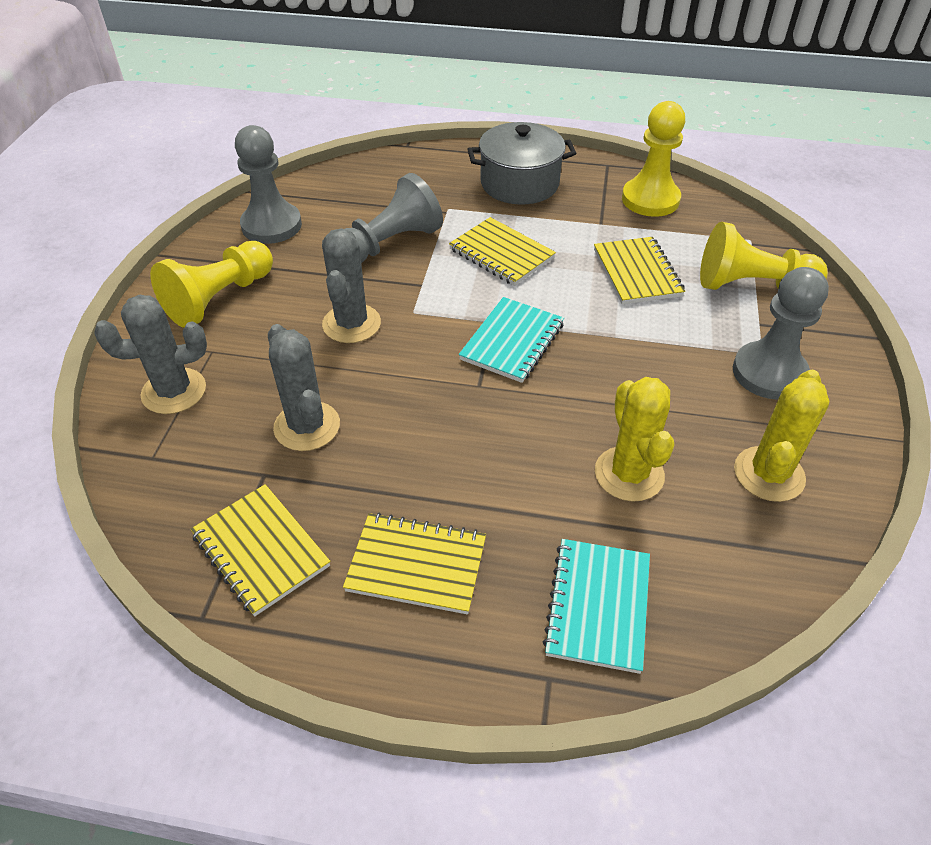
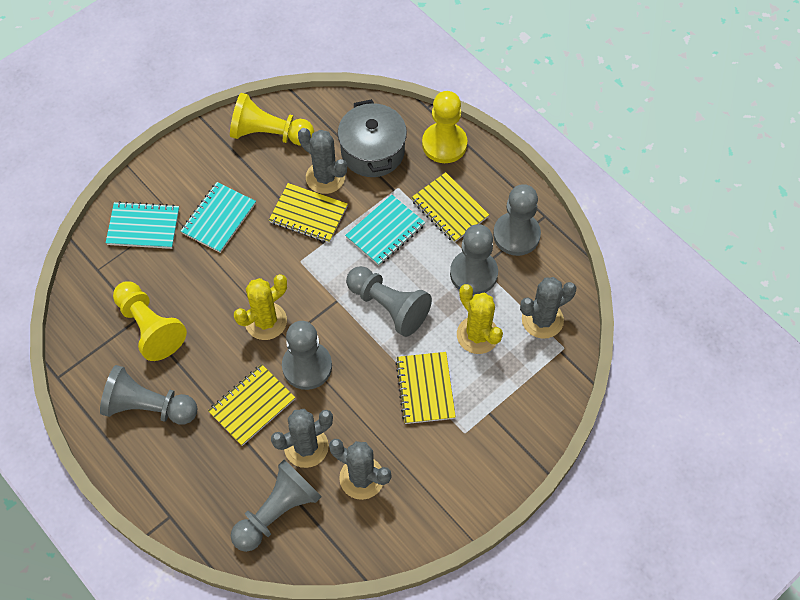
grey cactus: [94,295,207,414] [268,324,340,451] [322,228,381,343] = 3 -> [271,409,333,468] [298,128,347,194] [329,439,391,500] [520,277,576,339] = 4
grey pawn: [235,125,302,244] [345,173,443,263] [733,267,829,400] = 3 -> [100,365,198,425] [231,459,322,552] [282,321,332,390] [346,266,432,337] [450,224,498,295] [493,184,541,256] = 6
turquoise notebook: [459,297,564,383] [543,539,650,674] = 2 -> [106,201,179,249] [181,182,256,253] [345,195,425,266] = 3

